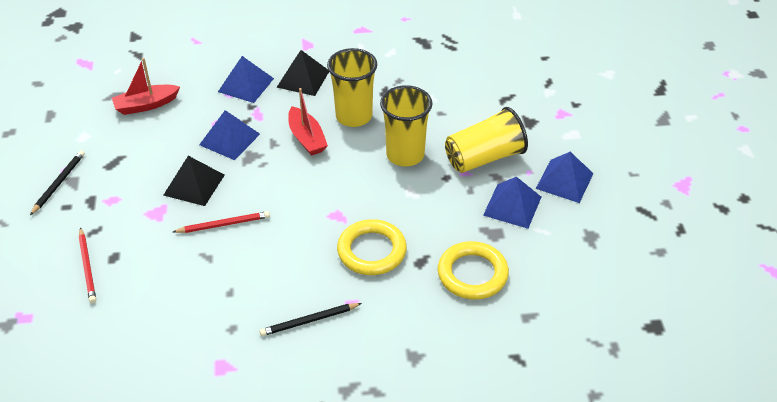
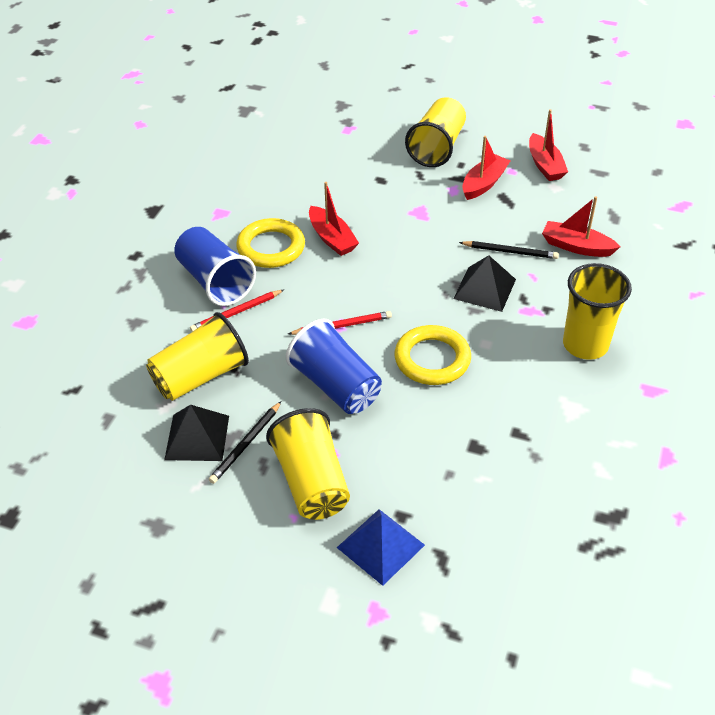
blue cup: none = 0 -> [174,227,256,306] [286,319,382,414] = 2
blue pyramid: [199,110,260,160] [218,56,274,103] [483,177,541,229] [536,152,594,203] = 4 -> [337,509,425,586] = 1
red boat: [112,58,180,115] [288,88,328,156] = 2 -> [309,182,359,256] [462,136,510,200] [529,109,568,181] [542,196,620,257] = 4
yellow cup: [327,48,377,127] [380,85,433,166] [445,107,528,173] = 3 -> [146,312,249,401] [266,408,350,520] [405,97,466,167] [563,263,632,360] = 4

